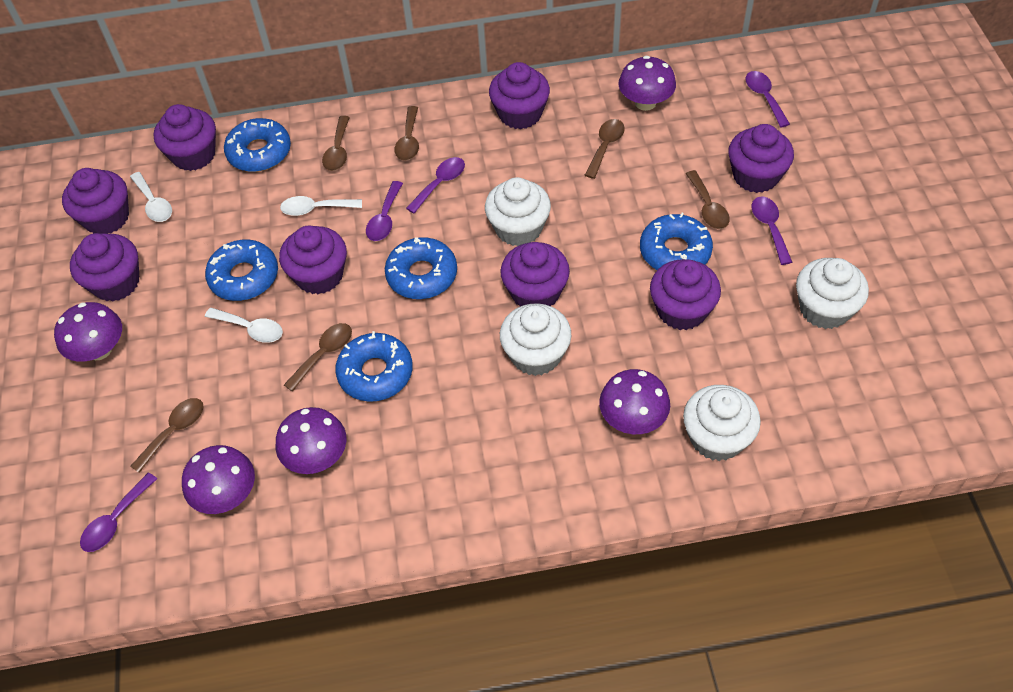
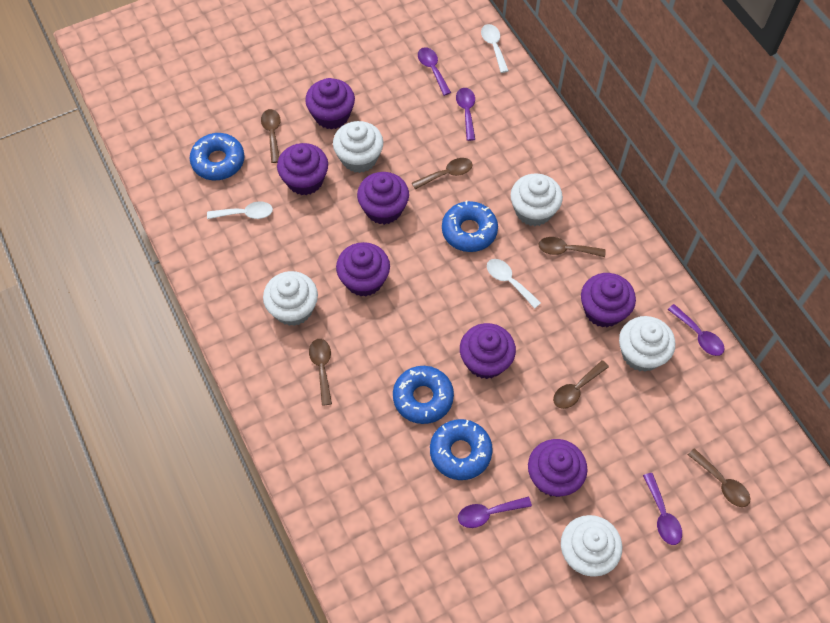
blue donut: [205,240,278,301] [224,118,291,172] [335,331,413,402] [385,237,457,299] [640,213,713,270] = 5 -> [190,133,245,180] [393,366,454,424] [430,419,493,480] [442,201,498,252] = 4
purple cupcake: [62,168,129,234] [70,233,139,302] [154,104,216,171] [279,225,347,295] [489,62,550,129] [500,242,570,306] [650,259,721,330] [728,124,794,193] = 8 -> [277,143,328,195] [305,78,355,130] [336,242,390,297] [357,172,409,225] [460,323,516,379] [528,439,587,497] [581,273,636,327] = 7
purple mushroom: [54,302,122,362] [182,445,255,514] [276,407,346,474] [599,369,670,434] [618,56,676,111] = 5 -> none = 0
white cupcake: [485,177,551,246] [500,303,571,376] [683,385,761,461] [796,258,869,329] = 4 -> [263,271,318,326] [333,121,383,173] [510,173,563,226] [561,515,622,577] [619,316,675,372] = 5

